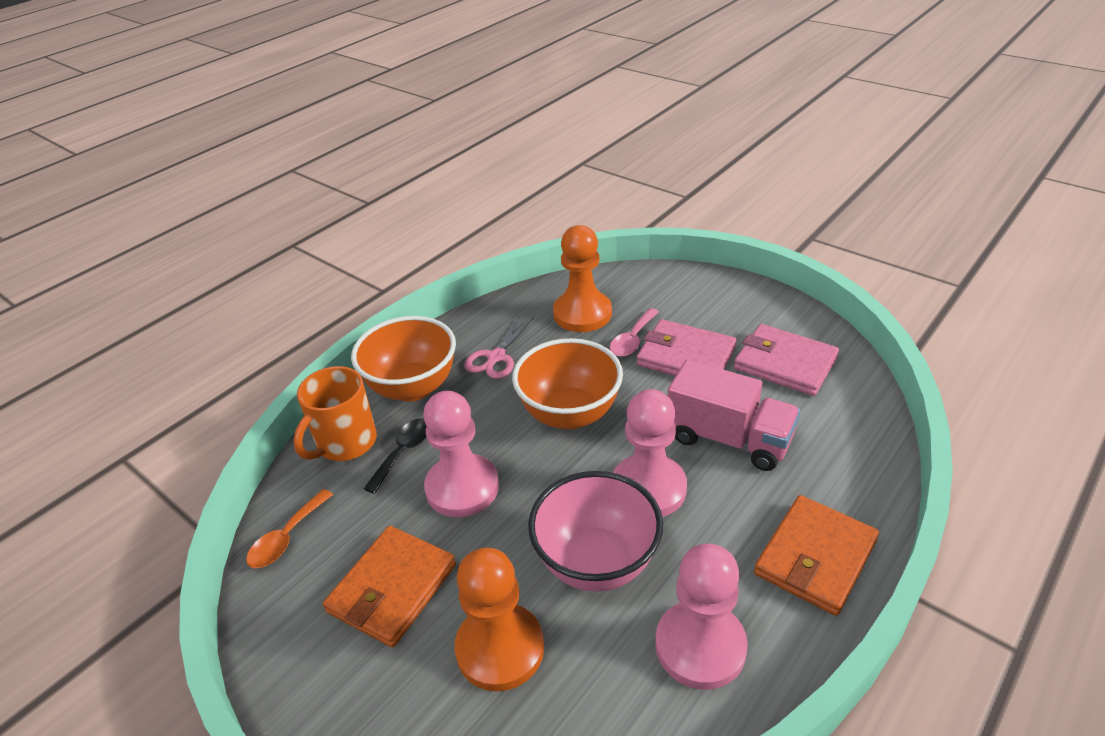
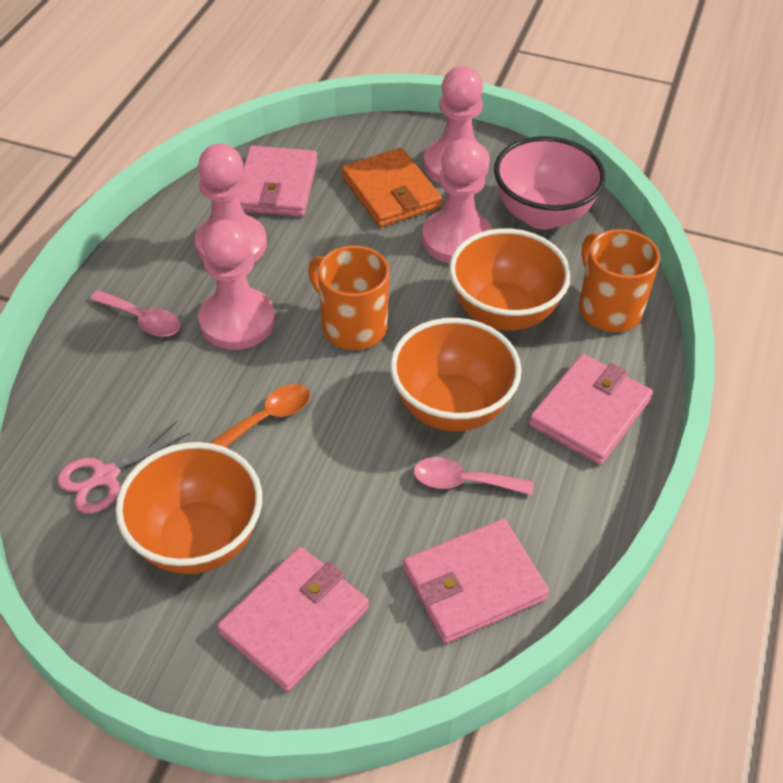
black spoon: [364,418,427,494] = 1 -> none = 0
orange bowl: [351,316,456,402] [512,338,623,429] = 2 -> [115,442,262,574] [390,318,522,431] [449,228,571,331] = 3
orange mug: [294,366,377,461] = 1 -> [308,245,390,350] [579,229,660,332] = 2
orange pawn: [455,548,544,691] [553,225,612,332] = 2 -> none = 0
orange wallet: [323,526,456,647] [754,495,879,615] = 2 -> [341,148,442,227] = 1
pink pawn: [423,391,499,517] [613,389,687,517] [655,544,748,690] = 3 -> [195,144,267,263] [198,220,275,350] [422,139,492,264] [424,66,490,183] = 4
pink spoon: [610,308,659,357] = 1 -> [90,290,180,337] [413,457,534,495] = 2
pink truck: [668,360,801,471] = 1 -> none = 0
pink wallet: [637,319,736,376] [734,324,839,396] = 2 -> [217,547,369,692] [239,146,317,217] [403,519,550,644] [529,354,653,465] = 4

